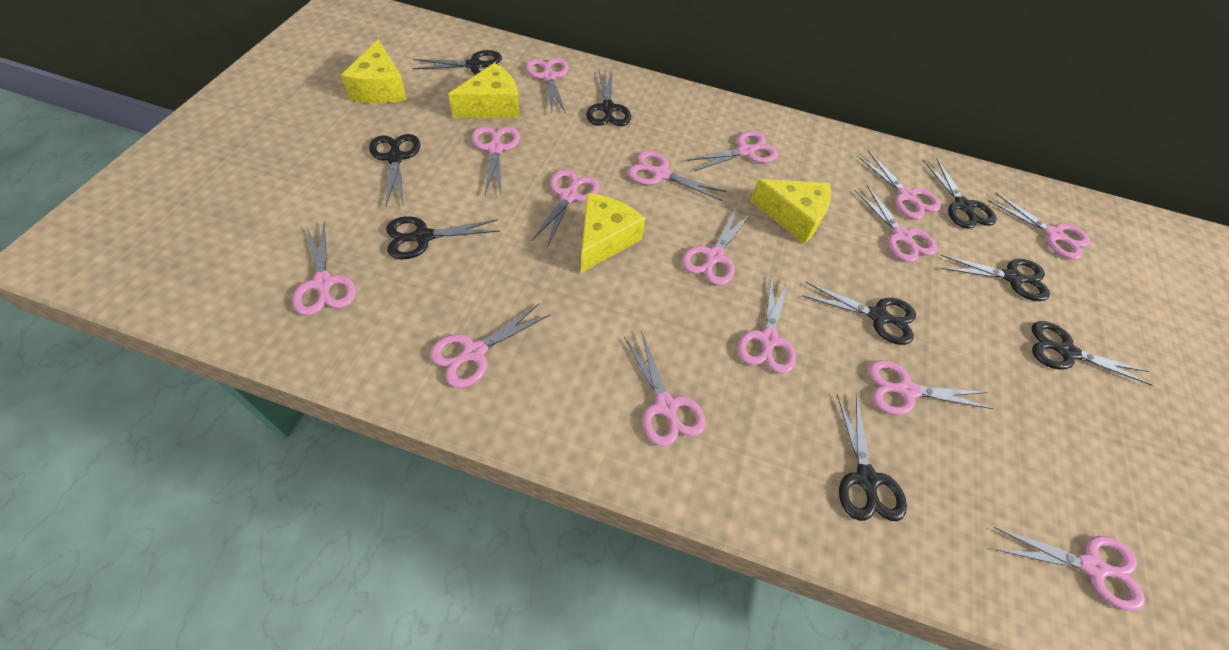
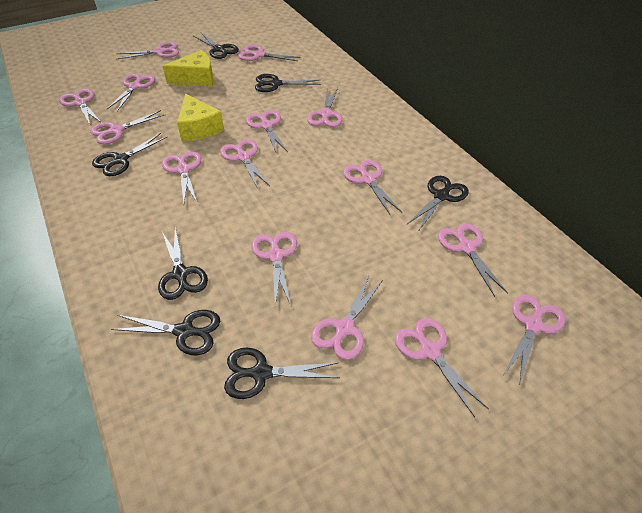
black scissors: [369,134,420,207] [386,216,500,259] [412,50,502,75] [586,70,631,126] [802,282,916,345] [837,394,907,521] [924,158,996,229] [940,255,1050,301] [1032,321,1153,386] = 9 -> [92,133,168,176] [111,310,220,355] [158,227,208,300] [194,33,239,59] [224,348,339,399] [255,74,321,92] [406,176,469,230] = 7
yellow cheese: [341,39,407,103] [448,63,520,118] [581,193,646,273] [750,179,831,244] = 4 -> [163,50,214,86] [177,93,224,142] = 2

